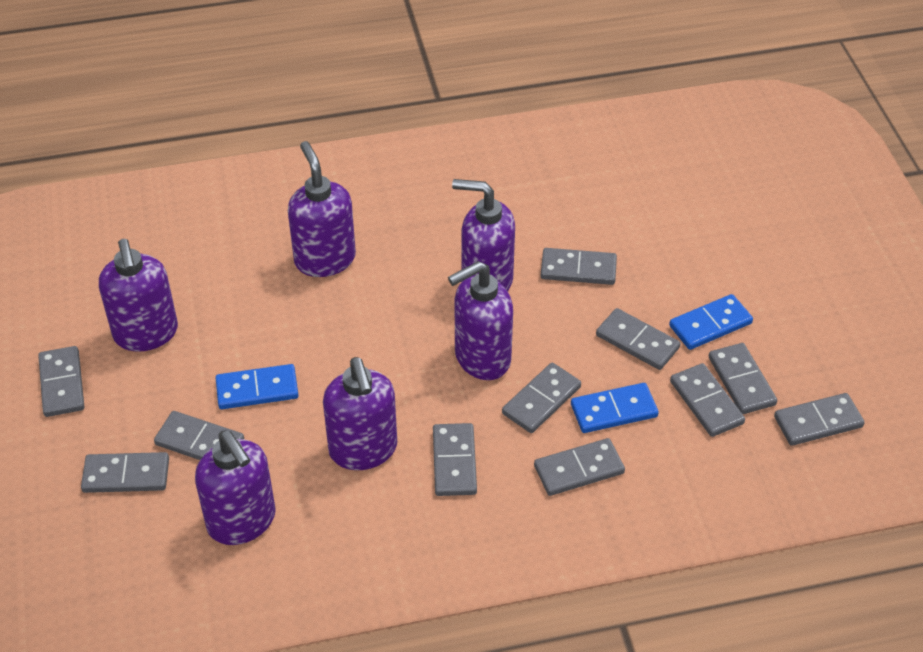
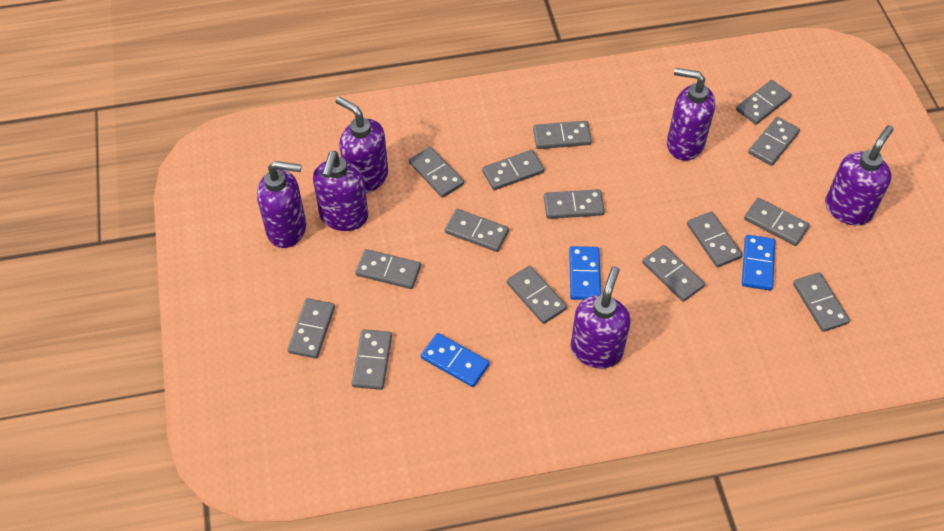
grey domino: [38,346,85,417] [81,452,169,493] [154,411,244,460] [433,423,477,496] [502,363,581,433] [534,438,625,496] [541,248,617,285] [596,308,681,370] [670,363,745,437] [709,343,777,414] [774,393,865,446] = 11 -> [287,298,335,359] [352,329,392,390] [355,249,421,289] [409,147,464,198] [445,209,509,252] [482,150,544,190] [507,266,567,324] [533,121,592,149] [544,189,605,219] [642,245,705,302] [687,211,742,267] [736,80,792,125] [744,198,810,246] [748,117,800,166] [793,272,850,332] = 15

